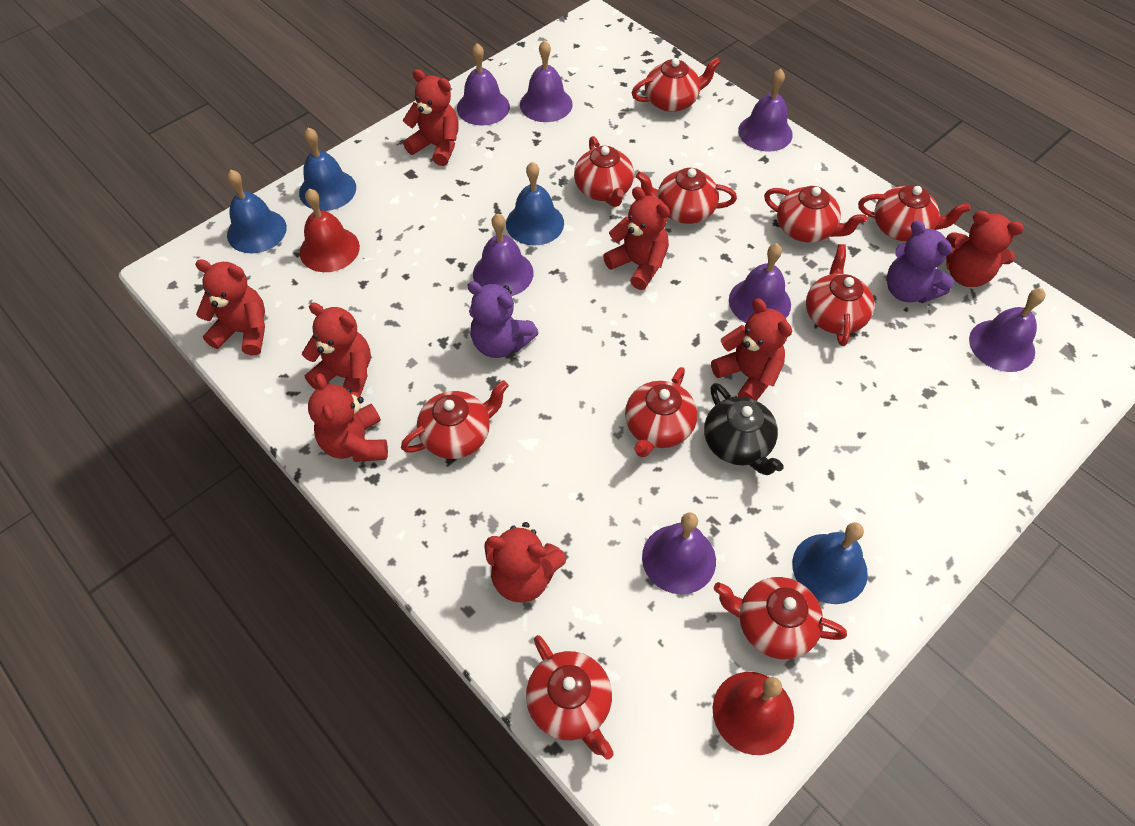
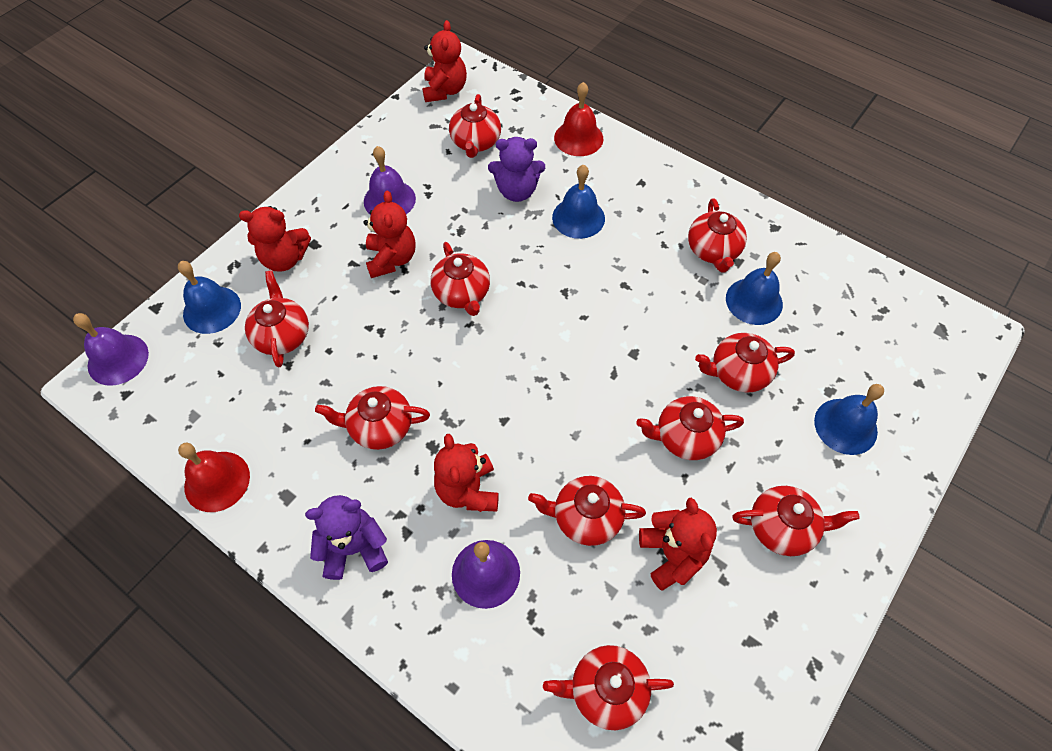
black teapot: [704,383,784,475] = 1 -> none = 0
purple bell: [457,43,510,126] [473,213,533,296] [520,40,573,122] [642,512,716,594] [729,243,791,323] [738,69,793,152] [969,288,1045,372] = 7 -> [73,313,149,386] [364,146,416,215] [452,540,520,609] = 3
red teddy bear: [195,259,265,355] [302,302,371,397] [308,373,388,462] [403,69,459,166] [484,522,566,603] [603,187,670,290] [711,299,792,401] [946,211,1024,287] = 8 -> [239,206,311,272] [364,191,416,278] [422,20,467,102] [434,434,499,512] [639,498,717,591] = 5

